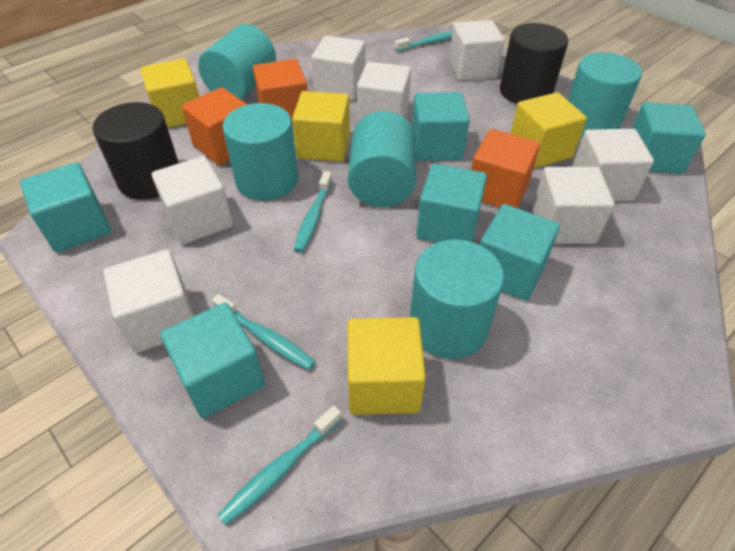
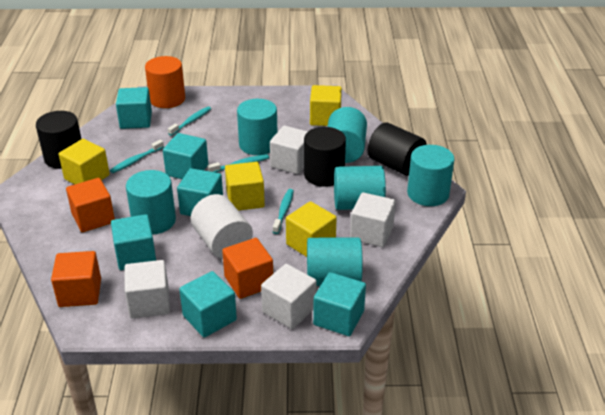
black cylinder: [93,102,179,200] [500,23,568,104] = 2 -> [36,111,81,169] [304,127,346,187] [368,123,427,176] = 3
orange cylinder: none = 0 -> [145,56,185,108] = 1
turquoise cylinder: [198,24,276,100] [223,103,298,200] [348,111,416,207] [410,239,504,359] [568,52,642,138] = 5 -> [126,170,176,235] [237,99,277,155] [307,237,363,286] [327,107,367,163] [334,166,386,210] [407,145,455,206] = 6
white cube: [103,249,194,353] [152,156,233,244] [312,36,365,101] [357,62,411,123] [449,20,505,81] [532,167,614,244] [572,129,654,201] = 7 -> [125,260,170,318] [261,264,317,329] [270,126,308,174] [350,192,396,247] = 4
white cylinder: none = 0 -> [191,194,253,259] = 1

